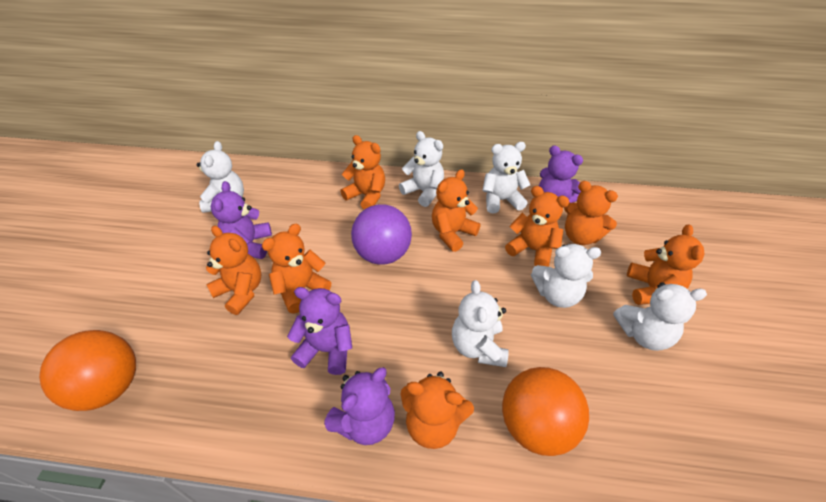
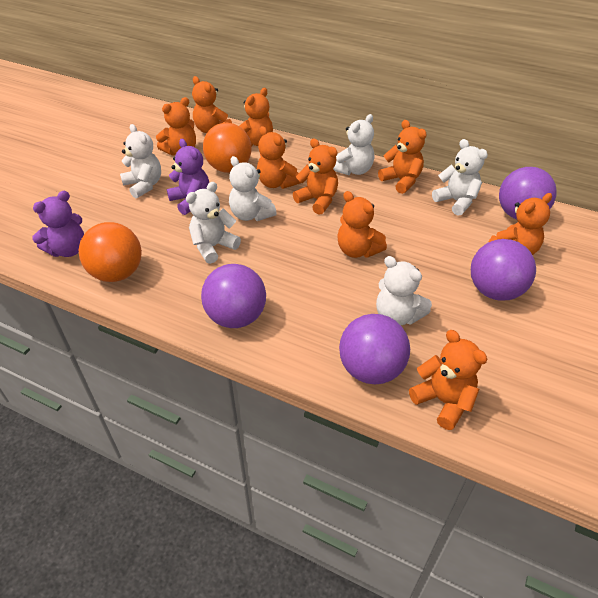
orange teddy bear: [206,226,262,315] [262,224,331,313] [340,135,385,209] [401,372,474,449] [432,169,481,252] [505,186,570,267] [564,181,618,245] [627,224,704,305] = 8 -> [156,97,196,156] [192,76,232,133] [239,88,273,147] [257,126,301,189] [293,139,338,215] [337,191,387,258] [378,120,427,194] [409,330,487,430] [489,193,552,255] = 9
purple ball: [351,204,412,265] = 1 -> [201,264,266,328] [339,314,410,384] [471,239,536,301] [499,167,557,219] = 4
purple teddy bear: [211,181,272,259] [287,287,352,375] [324,367,395,445] [539,145,583,203] = 4 -> [32,191,84,257] [167,139,209,215] = 2

